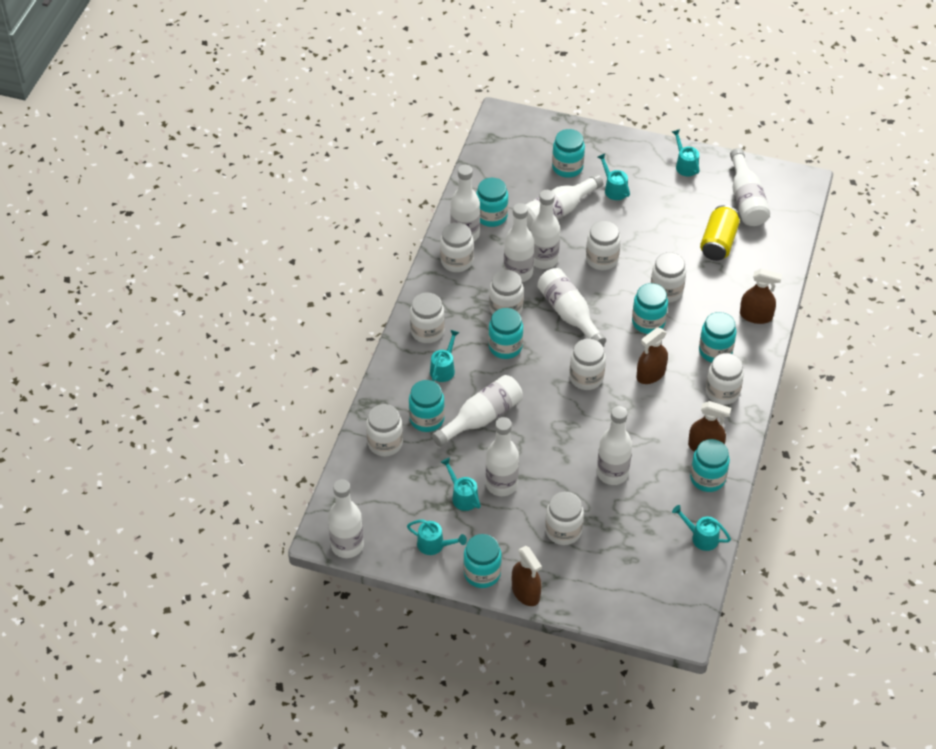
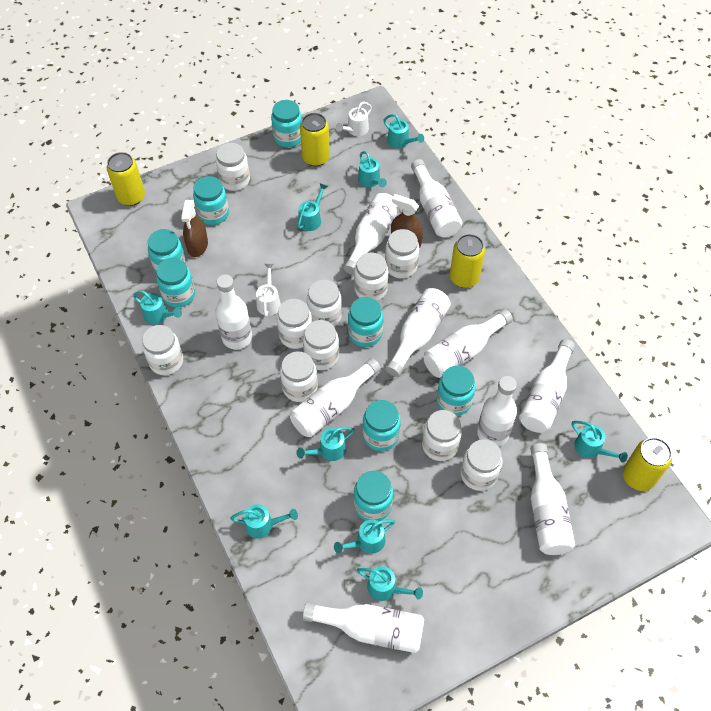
brown spray bottle: [512,546,542,606] [637,328,668,384] [688,401,731,452] [740,269,782,324] = 4 -> [181,200,208,257] [391,194,423,248] = 2
turquoise watering can: [407,520,467,555] [430,330,460,382] [440,458,481,511] [598,154,630,200] [672,129,699,176] [672,505,731,551] = 6 -> [133,291,182,325] [230,504,298,539] [296,427,355,461] [297,183,328,231] [334,519,395,554] [357,566,423,601] [358,151,387,187] [383,114,424,148] [572,421,628,463] = 9
white jar: [366,404,403,456] [410,292,445,343] [440,222,474,272] [489,270,523,315] [545,492,584,545] [569,339,606,390] [586,221,621,270] [651,252,686,303] [706,353,744,405] = 9 -> [142,325,183,375] [216,143,250,191] [277,299,312,349] [280,351,318,402] [303,320,339,370] [307,279,342,327] [354,252,389,301] [385,229,419,279] [422,410,462,461] [461,439,503,491] = 10
white watering can: none = 0 -> [256,263,281,317] [335,102,372,136] = 2
yellow can: [700,205,740,261] = 1 -> [107,152,145,206] [300,113,330,166] [450,234,485,288] [623,437,672,491] = 4

